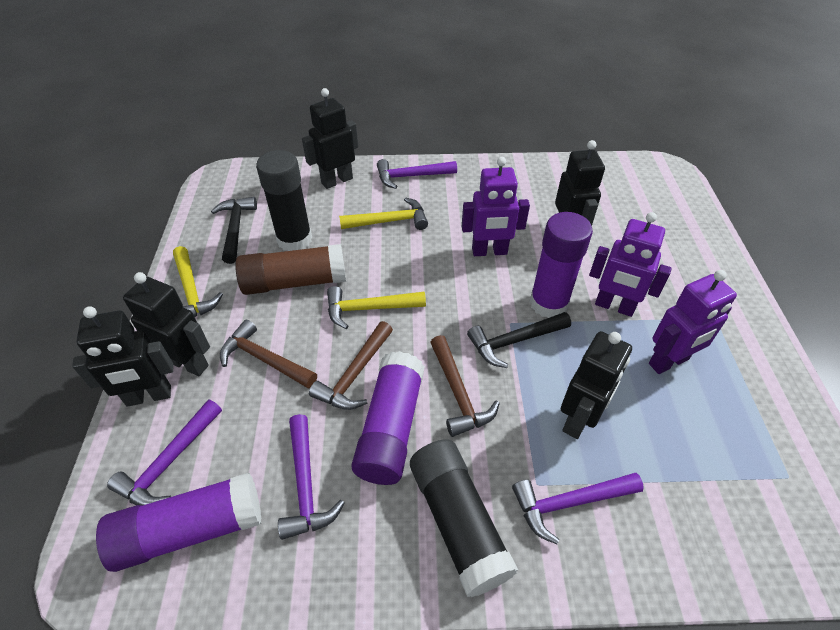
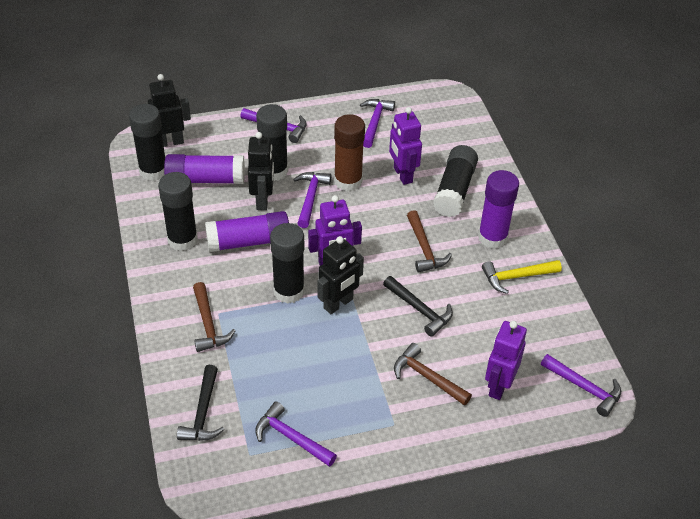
black glue stick: [256,150,312,251] [410,439,518,597] = 2 -> [129,104,165,181] [158,172,198,251] [256,104,288,181] [270,223,305,303] [433,145,478,217] = 5
black robot: [72,306,174,407] [123,272,210,376] [302,88,358,189] [555,140,605,225] [561,331,632,439] = 5 -> [148,74,191,147] [248,132,274,210] [318,236,364,314] = 3
purple hammer: [107,400,222,506] [278,414,344,540] [377,159,457,189] [512,473,644,544] = 4 -> [240,108,306,143] [255,401,337,467] [293,172,331,228] [360,99,395,148] [541,354,621,417] = 5
yellow hammer: [173,246,223,317] [327,286,426,329] [339,197,428,230] = 3 -> [482,260,562,294] = 1

